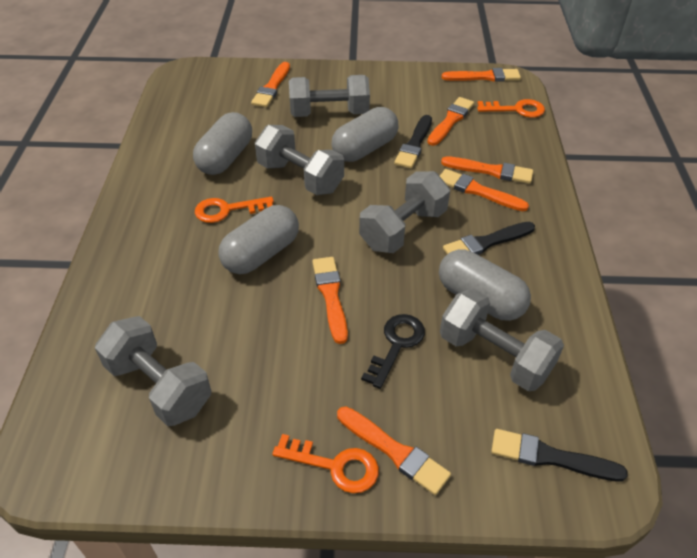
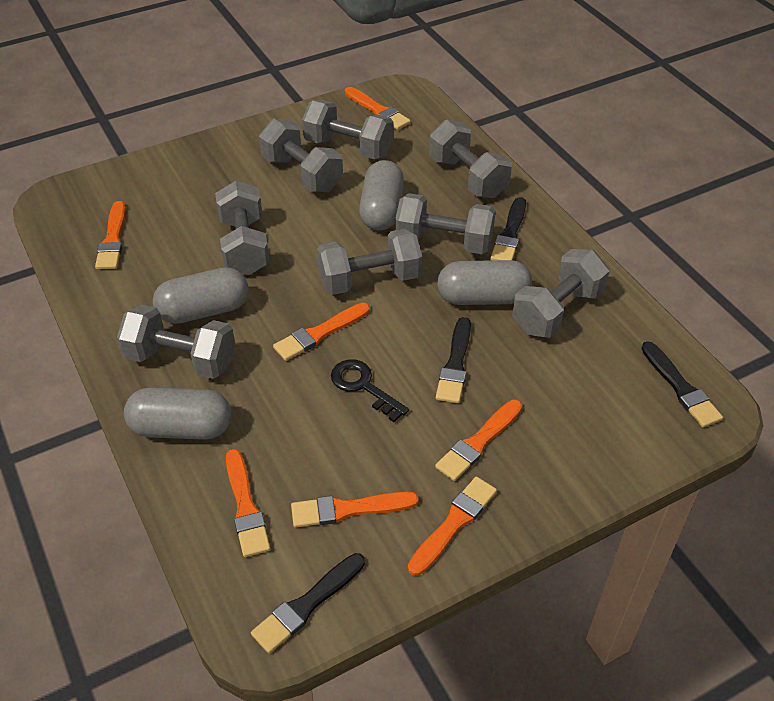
black brush: [394,115,432,169] [443,222,535,255] [491,429,628,482] = 3 -> [251,553,365,653] [436,317,471,403] [491,197,526,260] [641,341,723,427] = 4
grey dumbbell: [95,316,211,426] [255,125,344,195] [289,75,370,117] [359,171,450,253] [440,289,564,391] = 5 -> [117,305,235,379] [215,181,270,275] [259,118,343,192] [302,100,394,159] [317,229,422,295] [395,193,496,254] [429,119,512,198] [512,249,609,338] = 8
orange key: [195,197,274,223] [272,434,379,493] [477,99,545,118] = 3 -> none = 0

